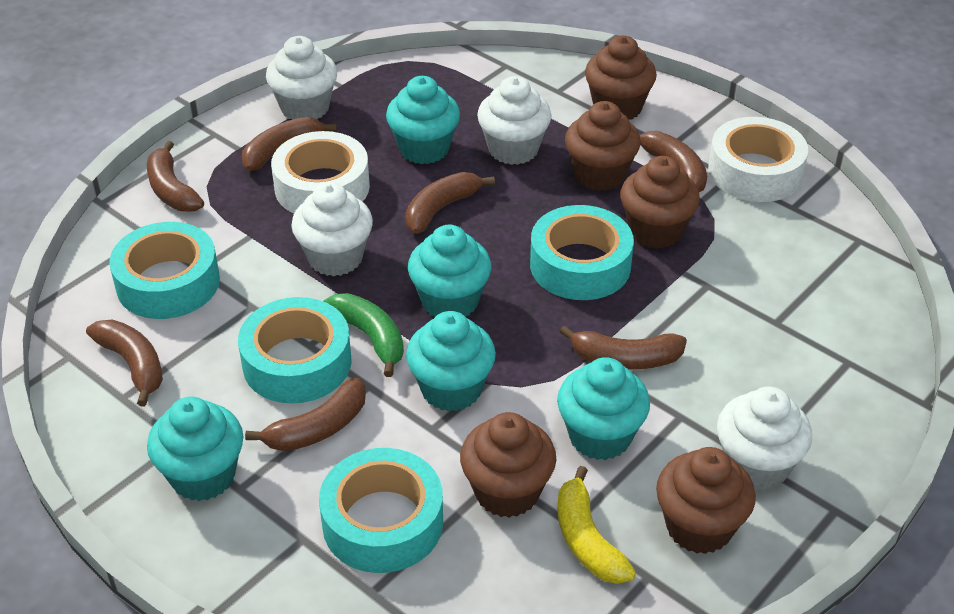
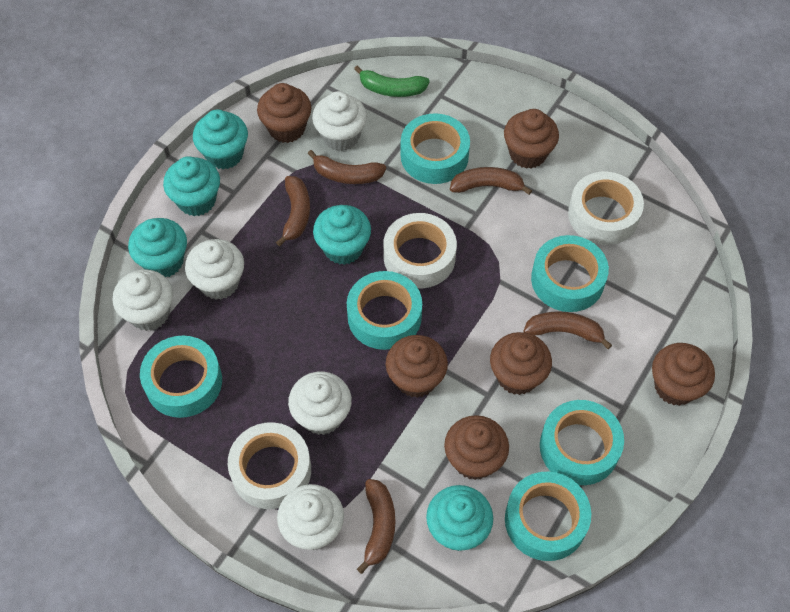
brown banana: [86,320,163,406] [147,141,204,212] [242,117,337,171] [245,377,366,451] [405,172,495,234] [560,325,687,369] [640,131,707,192] = 7 -> [276,176,310,247] [308,150,386,184] [357,479,395,574] [450,167,532,195] [523,311,612,349] = 5
brown cupcake: [460,412,556,518] [565,101,641,191] [585,35,657,119] [620,156,700,249] [656,447,756,554] = 5 -> [257,83,312,143] [386,335,448,398] [444,415,509,480] [490,332,552,395] [504,109,559,169] [652,343,715,406] = 6
turquoise tape: [110,222,220,319] [238,297,352,403] [319,448,443,573] [530,205,634,300] = 4 -> [140,336,222,418] [347,271,422,350] [401,113,470,184] [505,472,591,561] [531,235,609,312] [540,400,624,485] = 6
white cupcake: [266,36,337,120] [291,182,373,276] [477,76,551,165] [717,387,812,491] = 4 -> [112,270,173,331] [185,239,244,300] [277,484,344,550] [288,372,352,435] [312,91,367,151] = 5
white tape: [271,131,370,213] [708,117,808,202] = 2 -> [228,422,311,509] [383,213,457,288] [568,172,644,245] = 3
yellow banana: [557,466,636,584] = 1 -> none = 0

